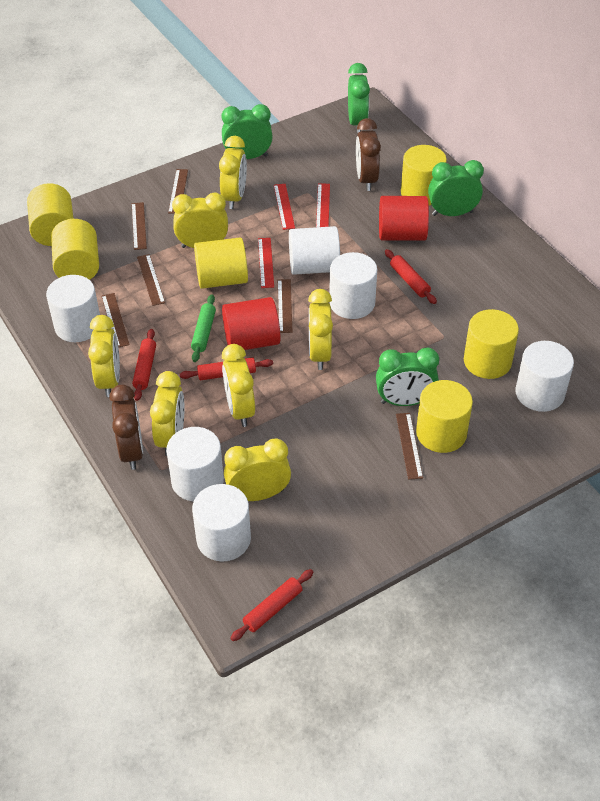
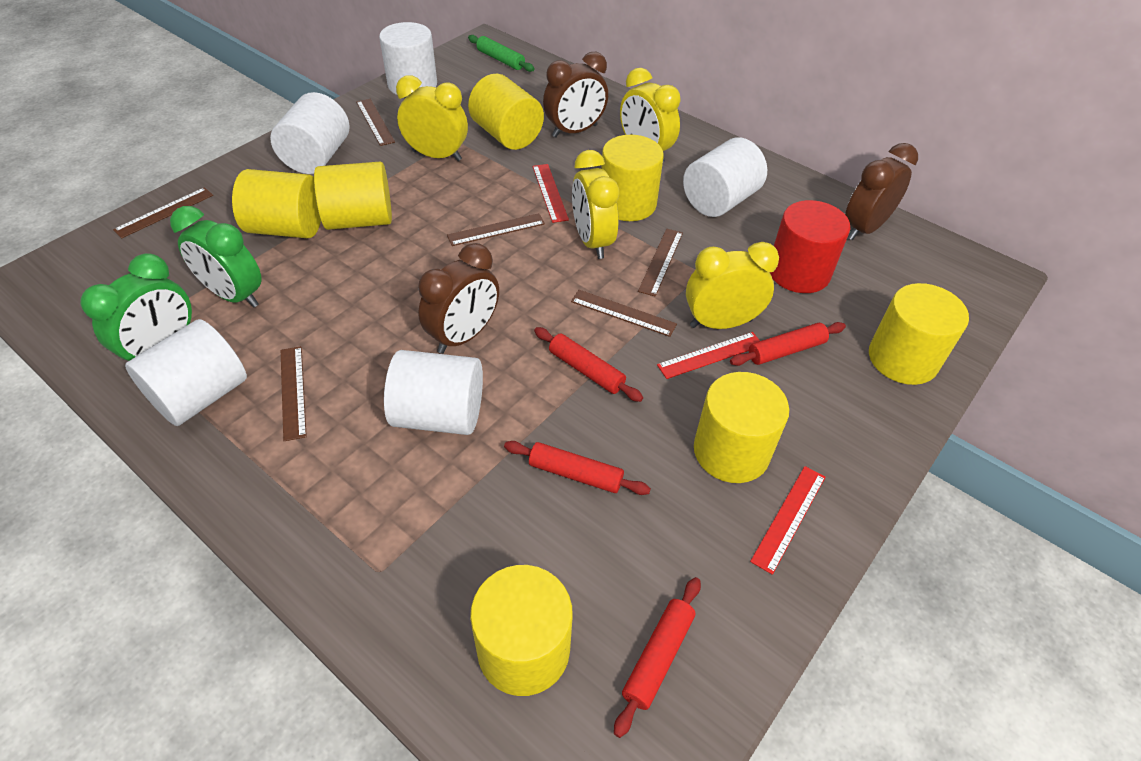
brown clock: [109,384,143,470] [356,118,381,191] = 2 -> [418,243,499,354] [543,52,608,138] [845,143,918,241] = 3
green clock: [222,104,273,159] [348,63,370,133] [376,348,439,406] [428,160,484,216] = 4 -> [80,253,192,361] [170,206,262,308] = 2
red cylinder: [222,297,281,350] [379,196,429,241] = 2 -> [770,200,850,293] = 1
white cylinder: [46,275,100,342] [166,427,224,502] [192,484,251,562] [289,226,340,275] [329,252,377,319] [515,341,574,412] = 6 -> [125,319,247,426] [270,92,349,174] [379,22,437,97] [384,350,483,435] [683,138,767,217] = 5
yellow clock: [88,315,120,397] [150,371,184,456] [172,193,228,248] [219,136,247,209] [222,344,255,427] [224,439,291,501] [308,289,333,370] = 7 -> [396,75,468,161] [572,150,619,259] [620,68,680,162] [686,242,779,329] = 4
yellow cylinder: [27,183,74,246] [51,219,99,280] [194,238,248,289] [401,145,447,205] [416,380,473,453] [464,309,519,379] = 6 -> [232,169,321,238] [314,162,392,230] [468,74,544,150] [470,565,573,696] [601,135,664,221] [694,372,789,483] [869,283,969,385] = 7

